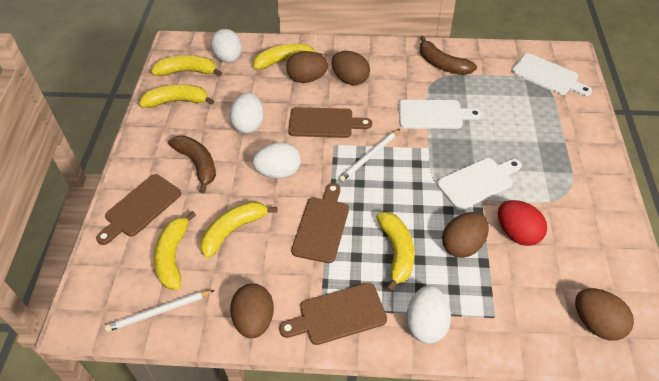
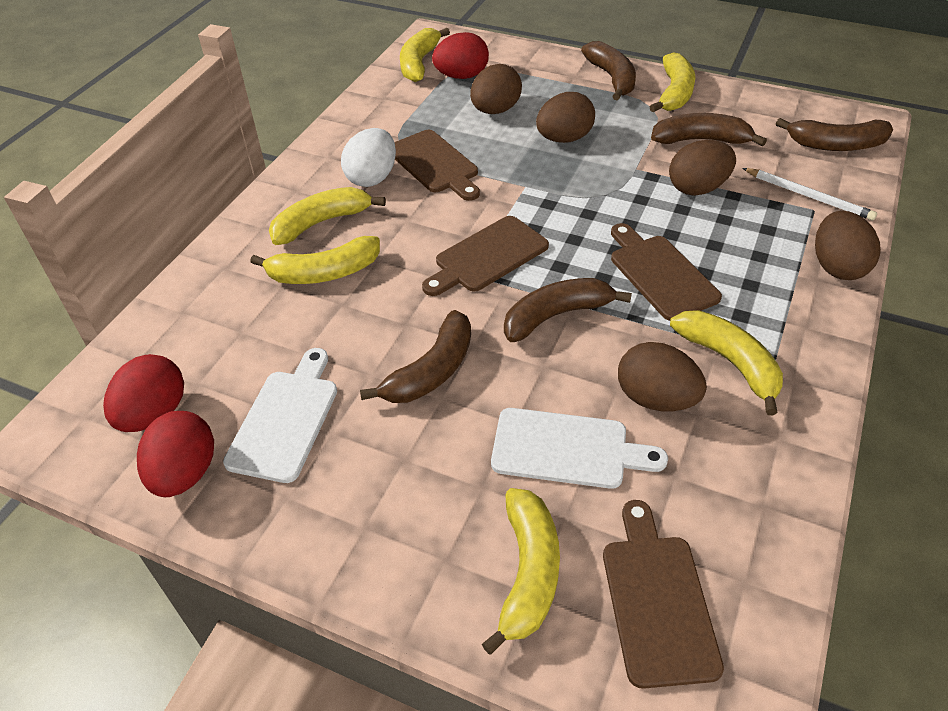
brown banana: [168,136,216,193] [420,36,477,75] = 2 -> [360,310,471,403] [504,278,632,342] [581,41,636,101] [651,113,767,146] [776,118,893,151] = 5
red egg: [498,200,547,246] = 1 -> [103,354,184,432] [137,411,214,497] [432,32,489,79] = 3
white cutting board: [398,100,482,129] [437,158,522,210] [511,53,592,96] = 3 -> [223,348,337,483] [491,408,668,489] = 2
white egg: [211,29,242,63] [230,93,264,134] [253,142,301,179] [406,285,451,343] = 4 -> [341,128,396,187] = 1
white pencil: [104,290,215,332] [339,129,400,182] = 2 -> [743,168,877,220] = 1

